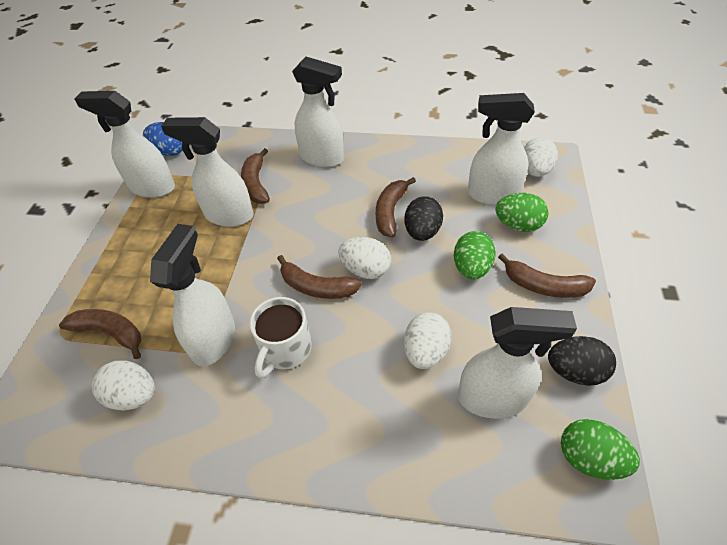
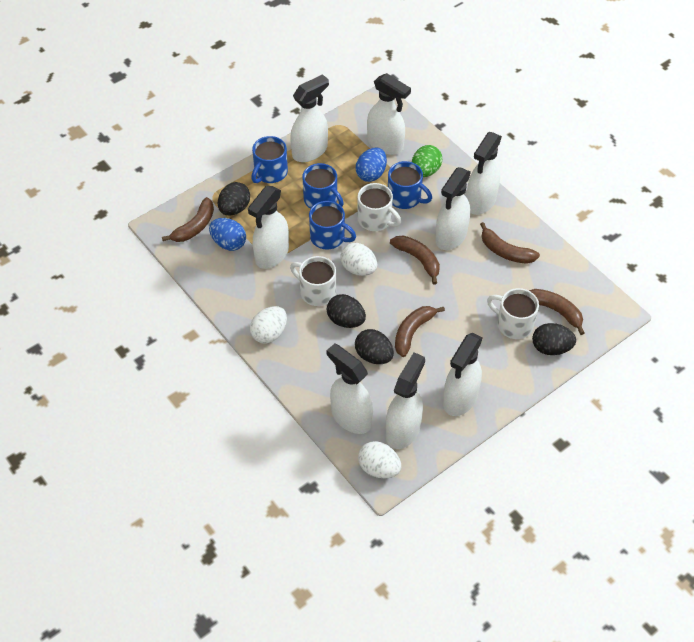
black egg: [404,196,443,241] [548,336,616,386] = 2 -> [218,182,250,215] [327,294,366,328] [355,329,394,364] [532,323,576,355] = 4
blue egg: [143,122,183,156] = 1 -> [209,218,246,251] [356,148,387,182] = 2
blue mug: none = 0 -> [251,136,288,183] [302,163,344,209] [309,201,356,250] [388,161,432,209] = 4
green egg: [454,231,496,279] [495,193,549,232] [561,419,640,480] = 3 -> [412,145,442,177] = 1
white egg: [91,360,155,410] [338,237,391,279] [404,312,451,369] [524,137,558,177] = 4 -> [250,306,287,344] [340,243,377,276] [358,441,401,478] = 3
white mug: [250,297,312,378] = 1 -> [290,256,336,306] [357,183,401,231] [487,288,539,339] = 3
white spray bottle: [75,91,175,198] [150,224,235,366] [161,117,254,227] [292,57,344,168] [458,307,577,419] [468,93,535,206] = 6 -> [248,186,289,269] [290,74,329,162] [326,344,373,434] [367,73,411,155] [386,352,425,449] [435,167,471,250] [443,333,483,416] [466,132,502,215] = 8

